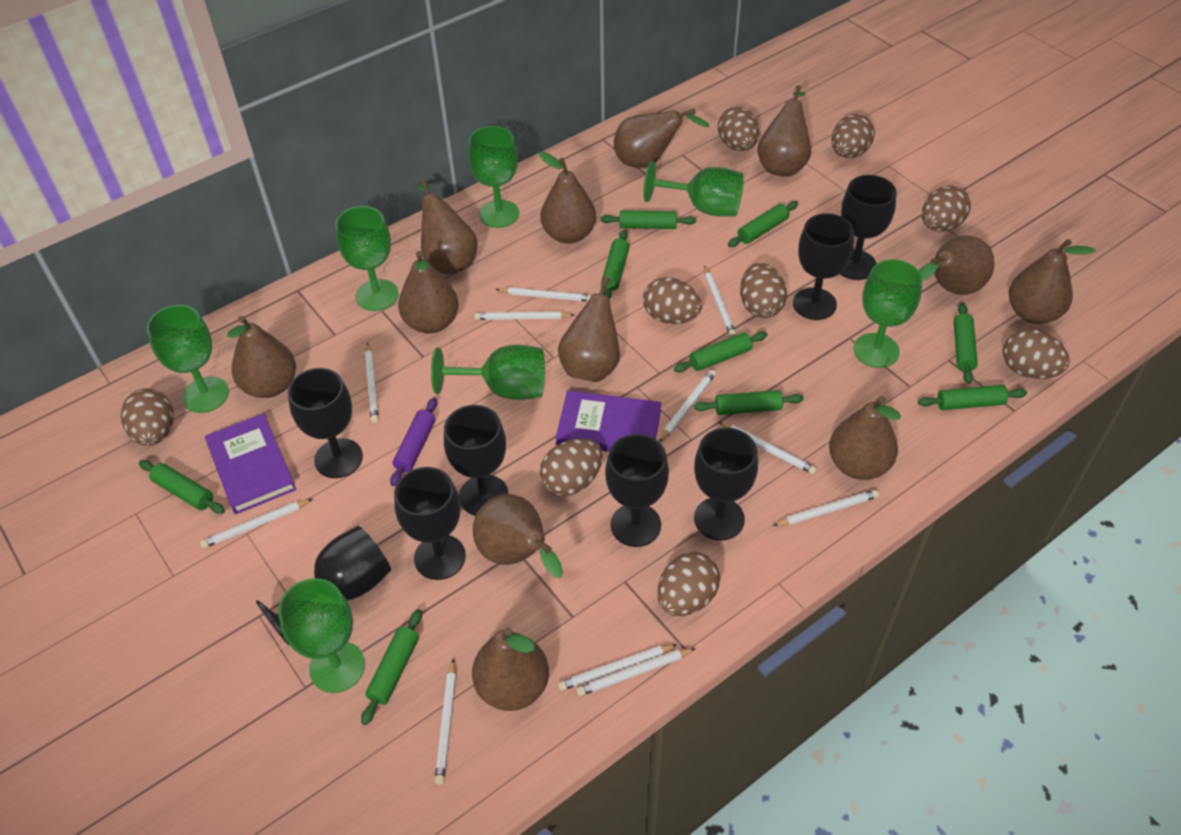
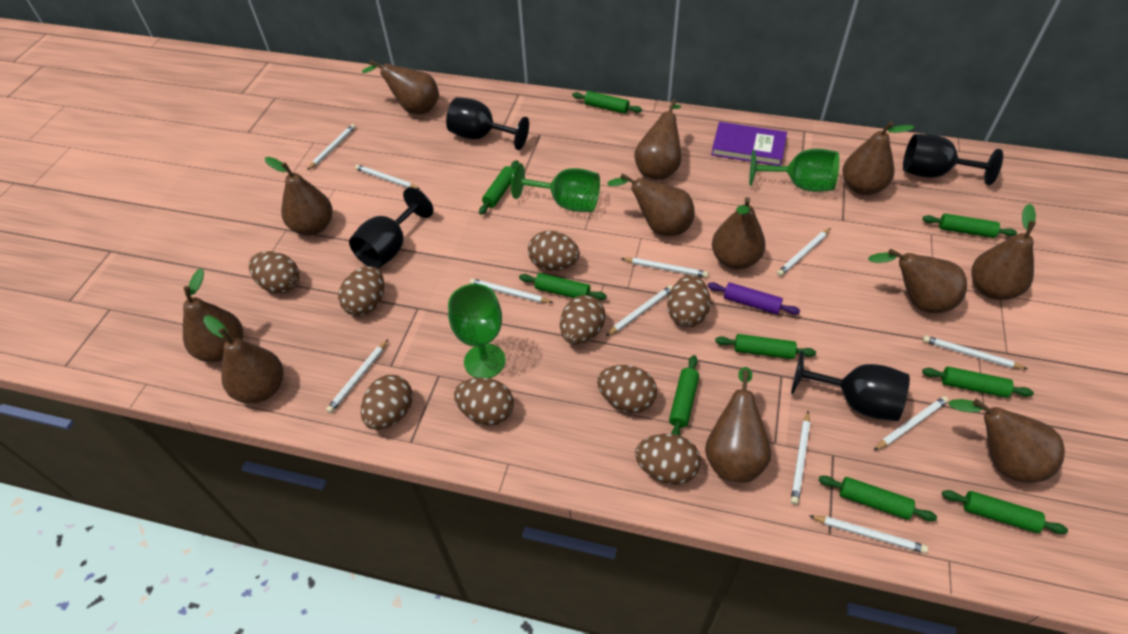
black goblet: [256,526,391,646] [288,368,363,478] [394,467,466,580] [444,405,508,516] [605,434,669,547] [694,427,758,541] [793,213,854,320] [840,175,896,280] = 8 -> [349,187,434,269] [446,97,529,150] [791,351,910,421] [903,134,1003,185] = 4
green goblet: [147,305,229,413] [278,578,365,693] [335,206,399,311] [431,345,545,400] [468,126,519,228] [643,161,744,217] [854,259,923,368] = 7 -> [448,284,506,378] [511,163,600,212] [749,149,839,192] = 3
purple book: [205,413,297,514] [556,390,661,452] = 2 -> [711,122,787,166] = 1

